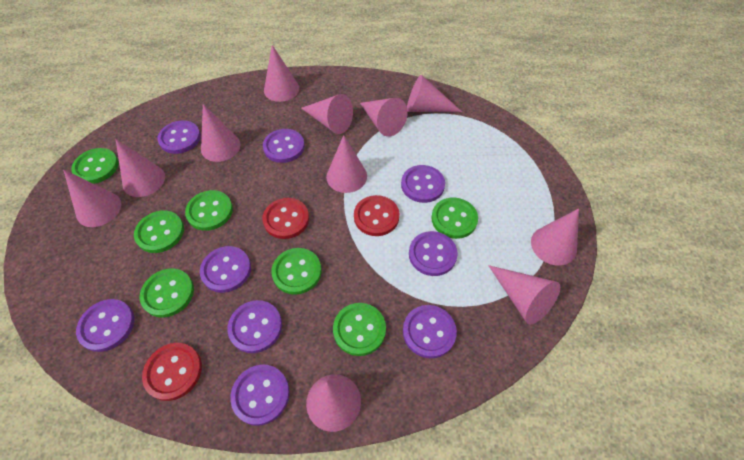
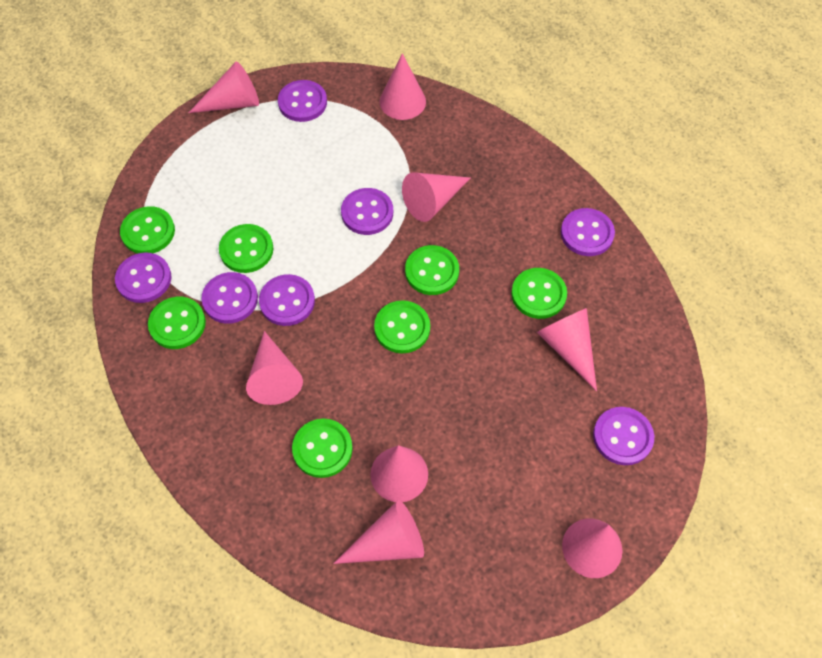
pink cone: [63,169,121,227] [116,139,165,197] [201,104,240,162] [264,45,299,102] [301,94,353,134] [306,374,361,432] [326,135,367,193] [360,98,408,137] [407,75,462,112] [488,265,560,325] [531,208,579,265] = 11 -> [189,62,259,113] [246,331,303,405] [333,500,424,564] [370,445,428,502] [380,53,426,120] [402,172,470,222] [537,308,597,391] [562,519,622,578] = 8
purple button: [76,299,135,352] [157,121,201,154] [200,246,251,293] [227,300,282,353] [231,365,290,426] [263,129,305,163] [401,165,445,203] [403,305,457,358] [409,231,458,276] = 9 -> [115,253,172,303] [201,272,258,324] [259,274,315,326] [278,80,327,122] [341,188,393,235] [561,208,615,256] [593,407,654,465] = 7
red button: [142,343,202,401] [262,198,309,239] [354,195,399,236] = 3 -> none = 0

